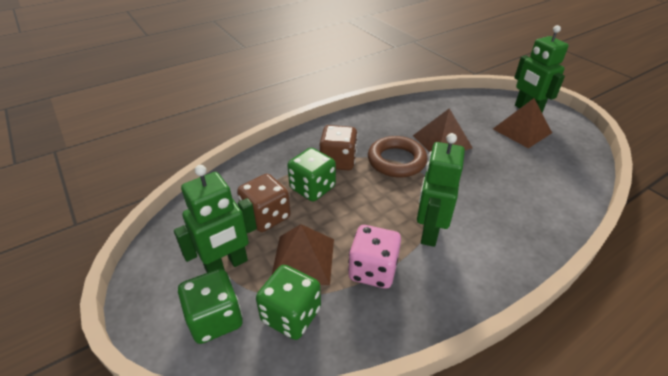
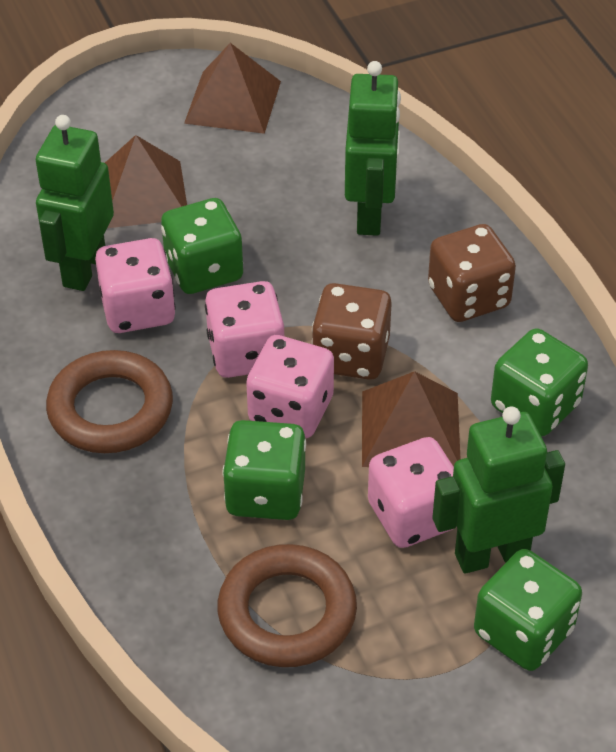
brown ring: [368,136,427,178] = 1 -> [46,350,173,453] [218,544,357,667] = 2
green dice: [178,269,243,344] [256,265,321,340] [287,148,336,201] = 3 -> [161,198,243,294] [223,420,306,520] [474,549,582,671] [491,328,588,436] = 4
pink dice: [348,225,401,289] = 1 -> [95,238,176,333] [205,281,284,378] [246,335,334,438] [368,437,457,548] = 4

